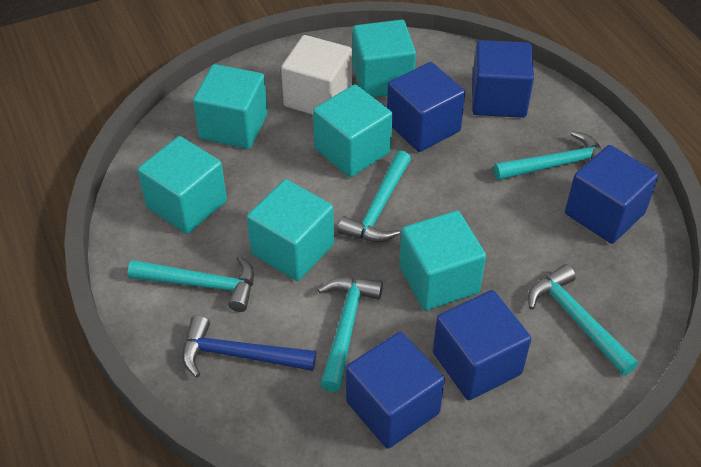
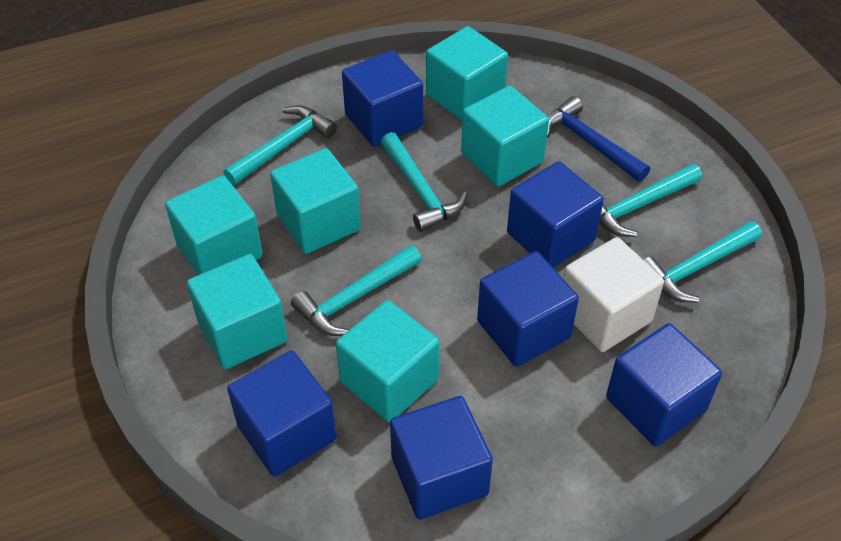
blue cube: [346,332,445,449] [387,62,465,152] [433,290,531,400] [472,40,534,118] [565,145,659,244] = 5 -> [227,351,337,477] [342,50,423,147] [390,396,493,520] [477,251,579,367] [507,161,604,268] [606,323,722,447] = 6

